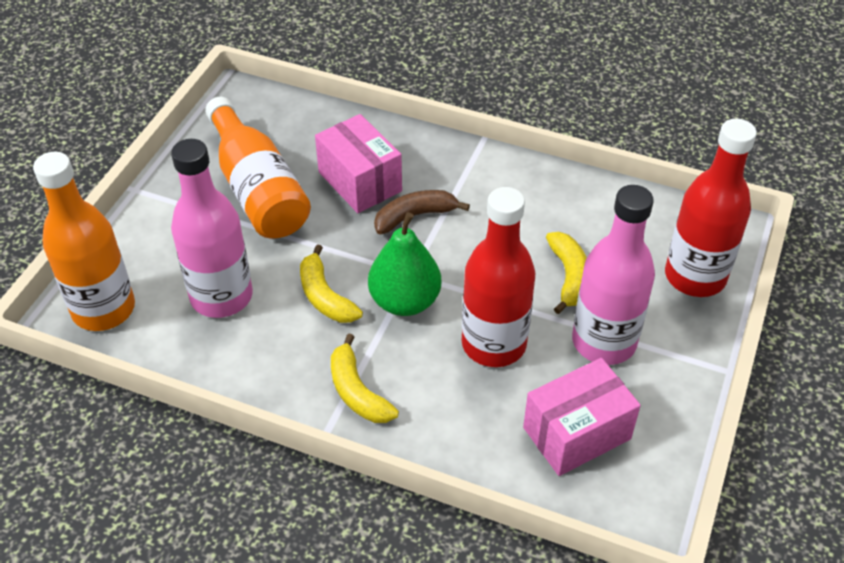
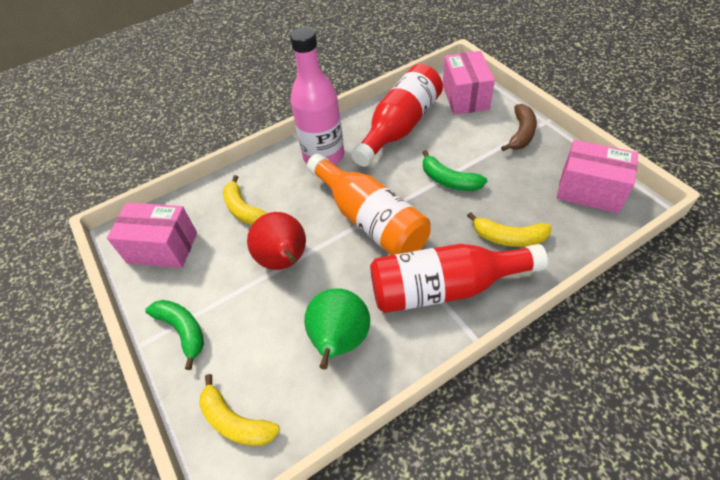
green banana: none = 0 -> [145,300,204,370] [422,150,487,191] = 2
orange bottle: [33,152,135,331] [205,97,311,238] = 2 -> [307,153,431,255] = 1
pink bottle: [171,139,253,318] [572,185,655,365] = 2 -> [290,27,344,165] = 1
pink box: [315,114,402,213] [523,358,641,476] = 2 -> [107,203,197,268] [443,51,495,115] [556,140,638,213] = 3
red pear: none = 0 -> [247,212,306,270] = 1

